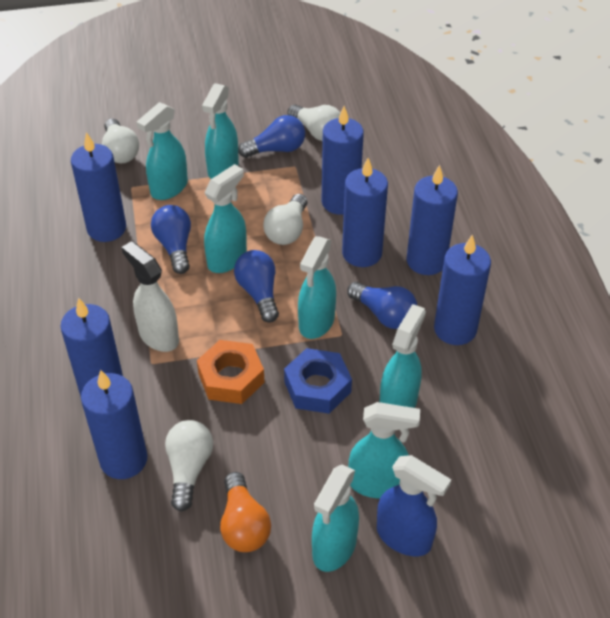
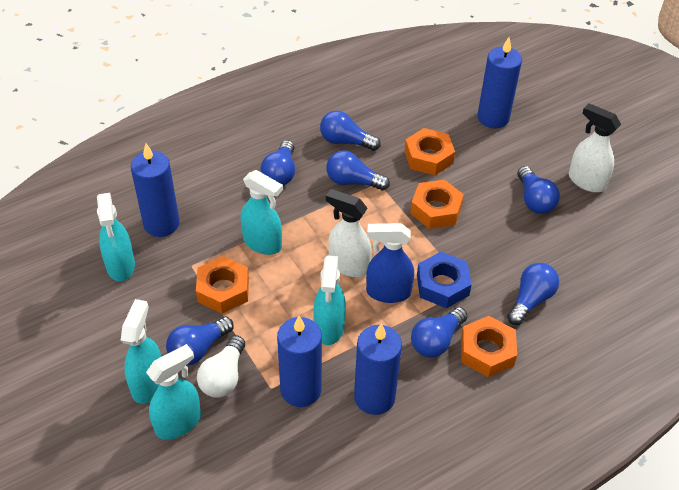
blue candle: [60,298,123,396] [71,132,126,242] [81,370,147,479] [322,106,364,215] [342,158,388,267] [406,165,458,275] [434,234,491,345] = 7 -> [131,144,180,237] [277,316,322,407] [354,323,402,415] [477,37,522,128] = 4
blue light bulb: [151,205,191,274] [234,250,279,323] [238,115,305,158] [347,282,417,329] = 4 -> [166,317,234,366] [260,140,295,186] [320,111,381,151] [326,150,390,191] [411,307,468,358] [507,263,559,325] [517,166,560,214] = 7
orange light bulb: [220,472,271,552] = 1 -> none = 0
orange nut: [197,340,265,404] = 1 -> [196,256,249,314] [405,128,455,175] [410,180,464,229] [461,316,517,377] = 4
turquoise spray bottle: [137,102,188,200] [202,83,239,179] [204,164,247,273] [298,236,336,339] [312,464,359,572] [349,402,420,499] [380,304,426,408] = 7 -> [97,193,135,281] [121,299,162,404] [146,344,201,440] [240,170,283,255] [314,255,346,345] = 5
white light bulb: [102,118,139,163] [165,420,213,512] [263,194,307,245] [287,104,340,141] = 4 -> [197,335,245,398] = 1
white spray bottle: [122,241,179,352] = 1 -> [326,189,372,277] [569,104,621,192] = 2

